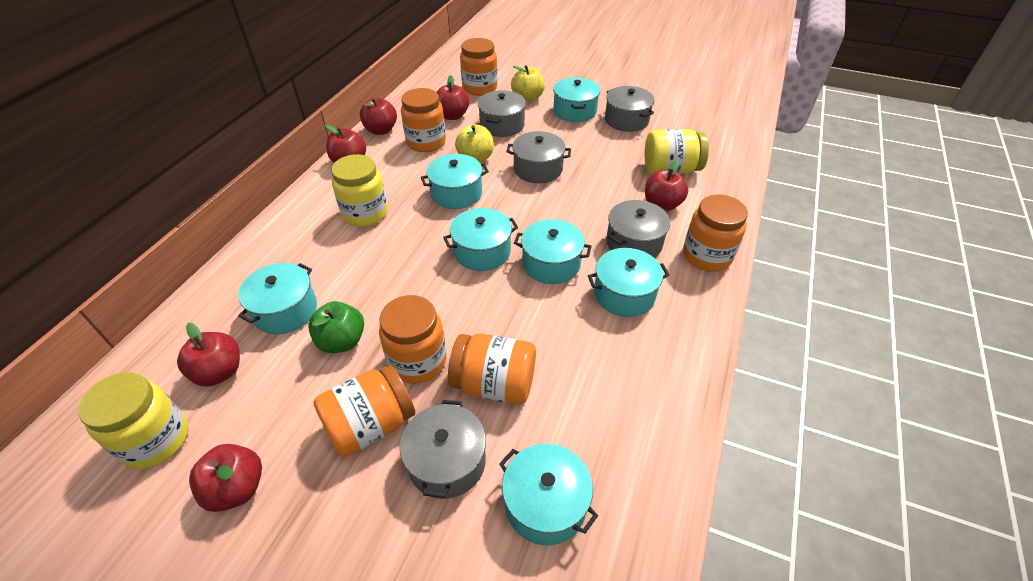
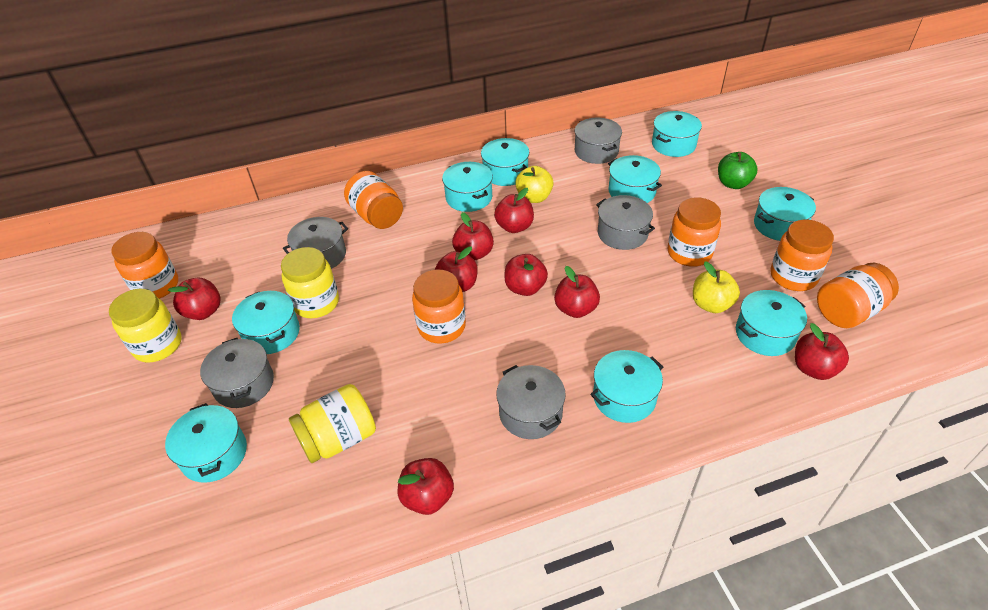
red apple: [177,323,240,387] [189,444,262,512] [325,124,366,163] [360,98,397,135] [437,75,469,120] [645,160,688,211] = 6 -> [168,278,221,320] [397,458,454,515] [435,246,478,292] [452,212,494,260] [494,188,534,233] [504,254,548,296] [554,266,600,318] [795,323,849,380] = 8
turquoise pot: [238,263,317,334] [421,154,489,209] [443,208,518,271] [499,444,598,545] [514,219,592,284] [553,77,600,122] [588,248,669,317] = 7 -> [165,403,247,483] [232,291,300,354] [442,162,493,212] [481,138,529,186] [590,350,663,423] [608,155,662,203] [652,111,702,157] [736,290,807,356] [754,187,816,241] = 9

